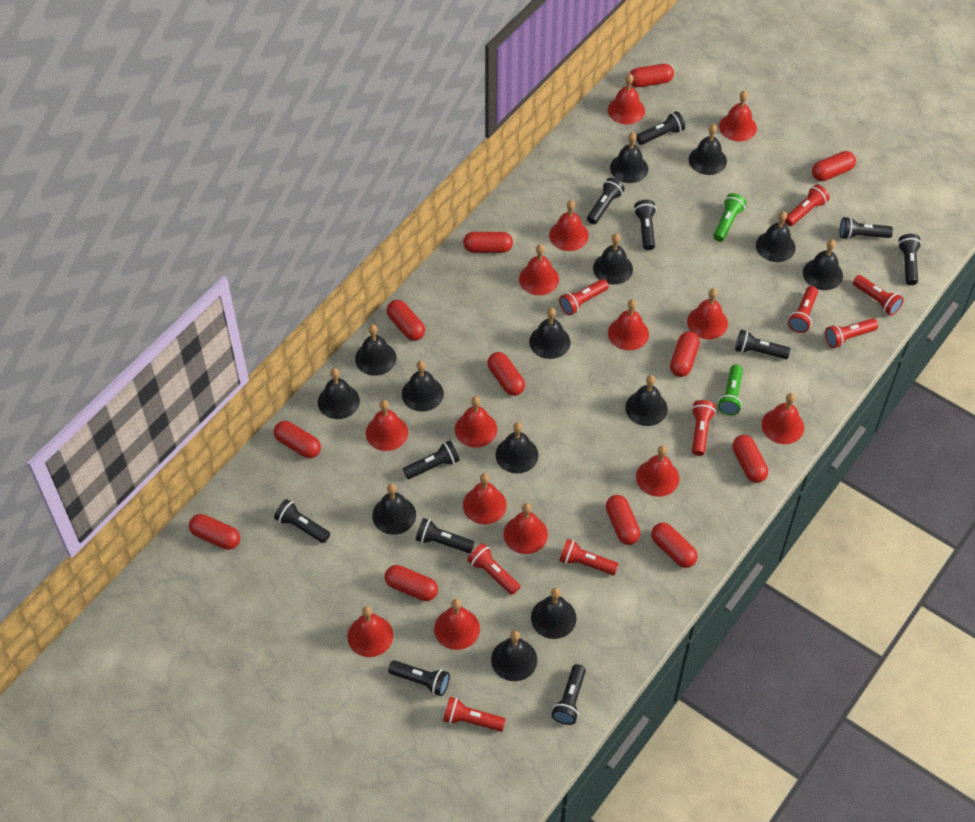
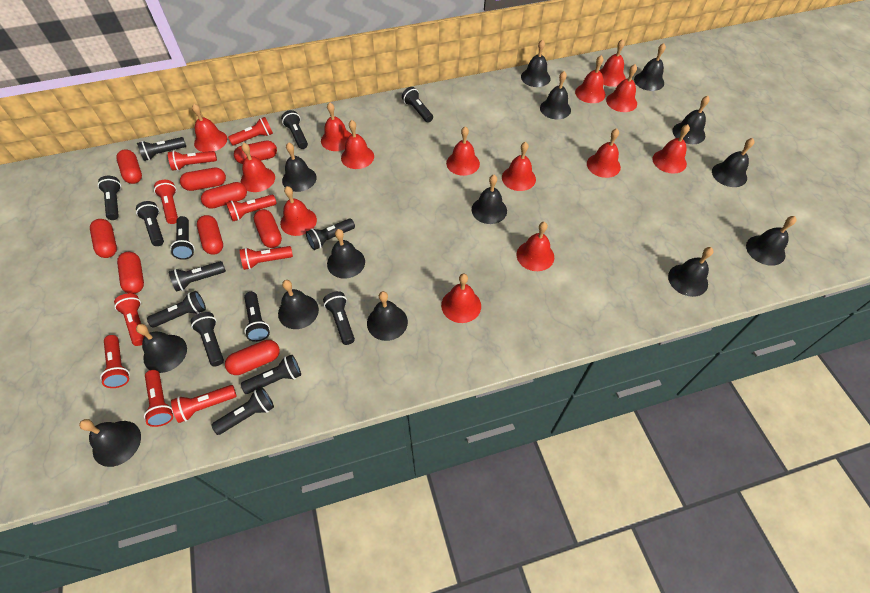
black flashlight: [274,499,330,543] [388,660,450,696] [403,440,460,479] [416,518,475,553] [552,664,586,725] [587,178,625,224] [634,200,656,250] [636,111,685,145] [735,330,791,359] [840,217,893,240] [898,234,921,285] = 11 -> [98,176,121,220] [136,201,164,246] [137,137,186,161] [147,291,206,327] [169,261,226,292] [170,216,195,260] [190,312,224,367] [211,387,274,435] [241,355,301,394] [244,292,270,342] [281,110,308,149] [306,218,355,250] [323,291,355,345] [402,87,433,122] = 14
green flashlight: [713,193,746,242] [718,365,743,415] = 2 -> none = 0
red capsule: [189,514,240,550] [274,421,321,458] [385,565,438,601] [386,300,425,341] [463,232,513,253] [487,352,525,396] [606,495,640,545] [629,64,674,87] [651,523,697,568] [670,331,700,377] [732,435,768,483] [812,151,856,181] = 12 -> [90,219,117,258] [117,149,142,184] [117,252,144,294] [180,168,226,191] [197,215,223,255] [201,182,247,209] [225,340,280,375] [234,140,277,164] [254,209,282,248] = 9

